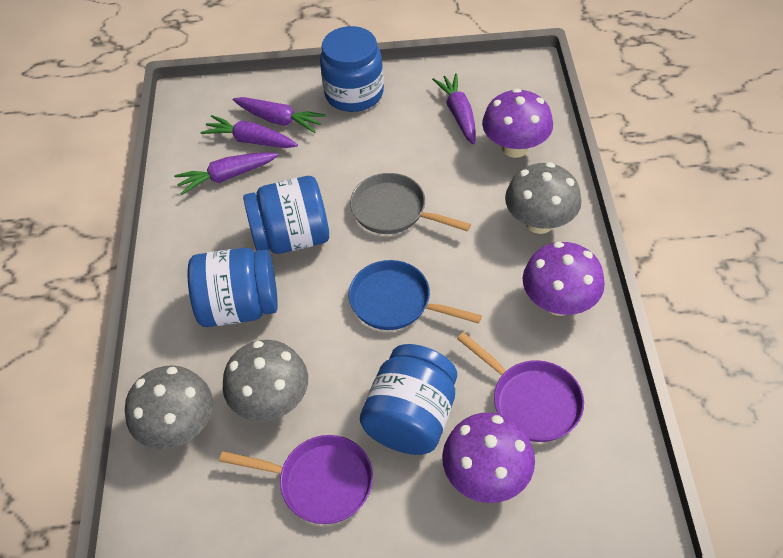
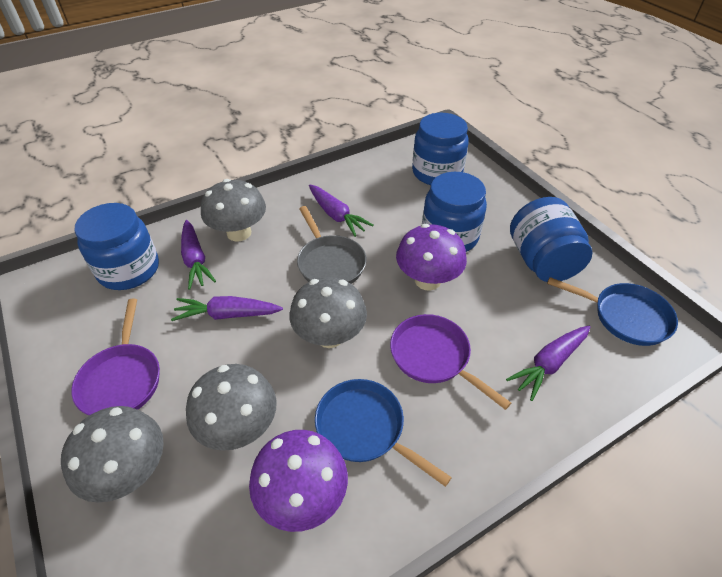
blue pan: [349,260,482,330] = 1 -> [315,379,452,487] [547,277,678,346] = 2
grey mushroom: [125,365,213,449] [223,340,308,421] [505,162,582,234] = 3 -> [61,406,164,503] [186,364,277,451] [201,179,266,242] [290,277,367,348] = 4
purple mushroom: [442,412,535,503] [482,88,553,158] [523,242,605,316] = 3 -> [249,430,348,532] [396,224,467,290] = 2

